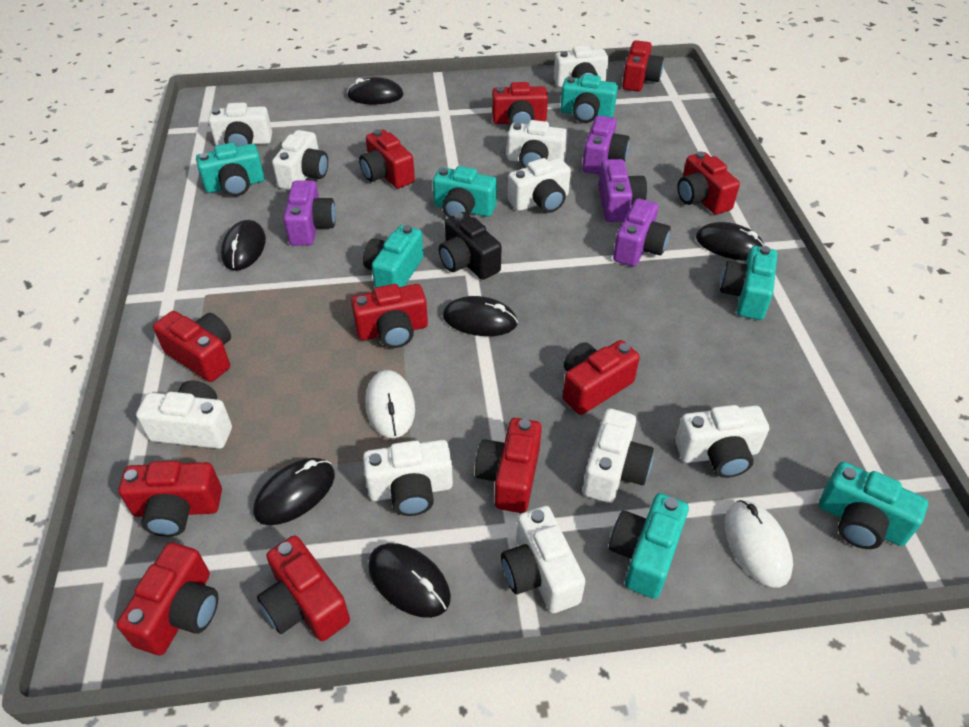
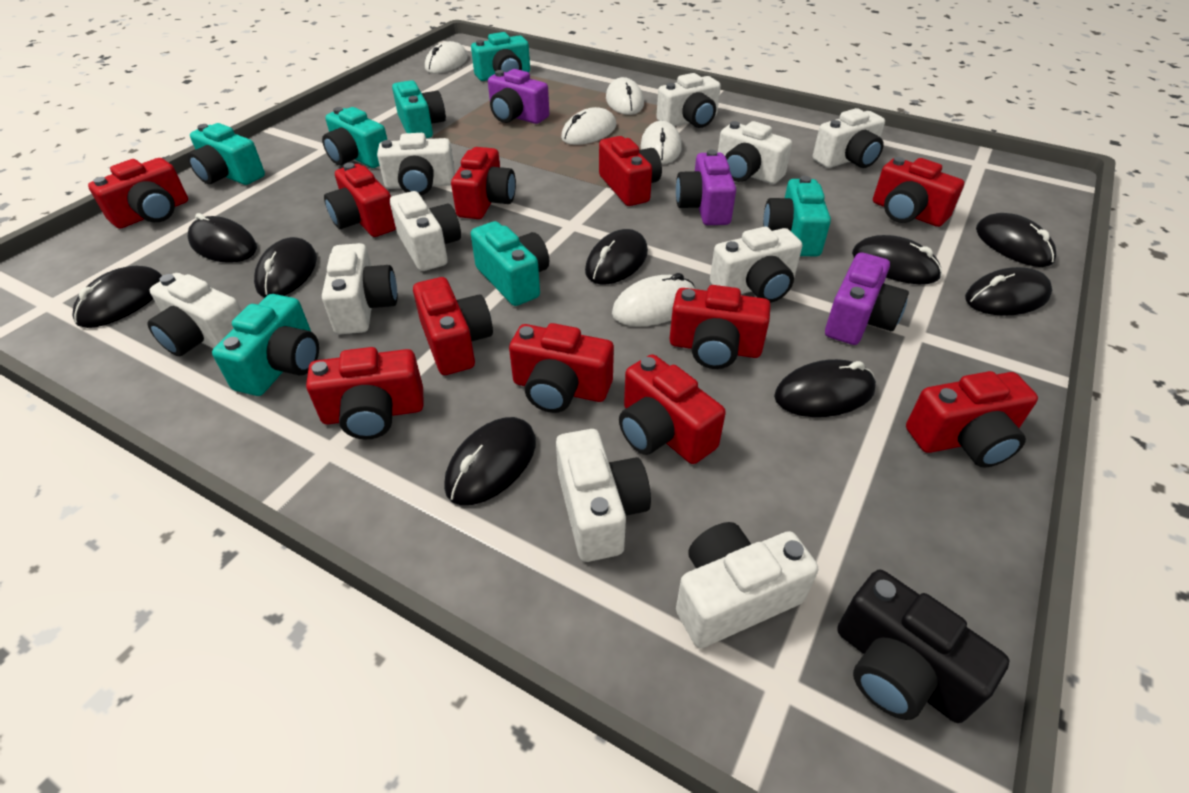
black mouse: [221,220,266,271] [254,458,335,525] [347,77,404,105] [368,543,451,618] [443,296,518,336] [696,222,765,260] = 6 -> [73,266,162,328] [188,213,257,263] [254,237,317,297] [444,417,536,505] [585,229,648,285] [774,359,876,417] [852,235,942,284] [965,267,1052,316] [976,213,1056,267] = 9
purple camera: [284,180,336,246] [582,116,629,175] [598,159,647,222] [613,198,671,267] = 4 -> [488,69,549,124] [676,150,736,225] [825,252,909,345] = 3
white mouse: [365,370,415,438] [724,500,793,588] = 2 -> [425,41,468,74] [561,107,616,145] [606,77,644,115] [612,273,695,327] [641,121,682,164] = 5

